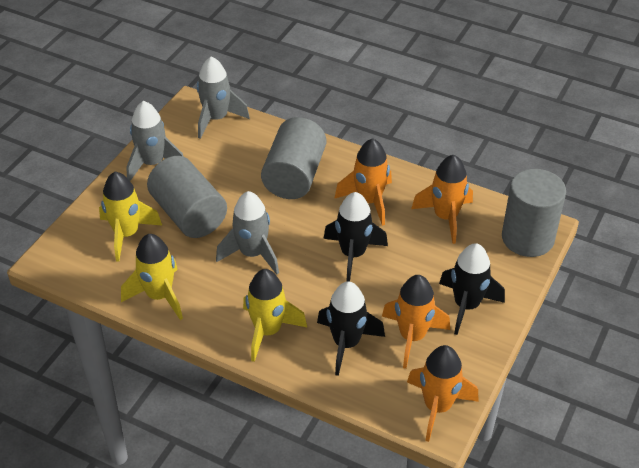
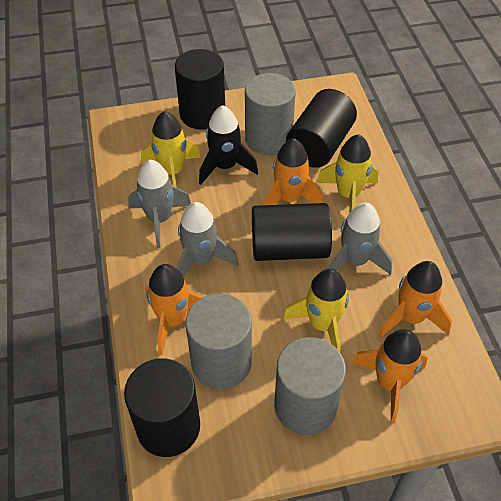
black cylinder: none = 0 -> [124,358,200,457] [175,49,225,130] [252,203,332,261] [286,89,357,168] = 4
black rocket: [317,281,385,376] [323,192,388,282] [439,243,505,335] = 3 -> [199,105,258,185] = 1

